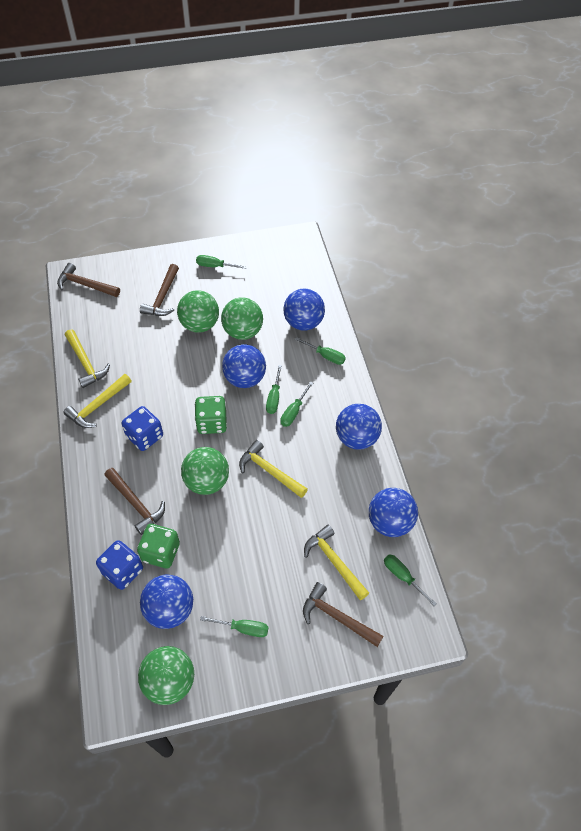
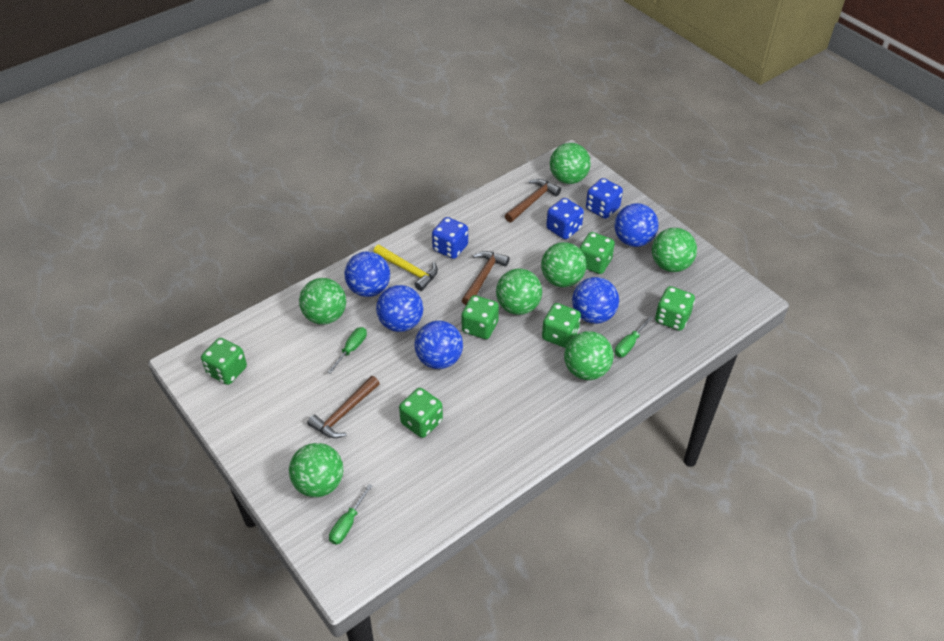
blue dice: [96,540,143,590] [122,406,163,451] = 2 -> [432,217,468,259] [546,198,584,239] [586,178,623,219] = 3
brown hammer: [57,263,120,297] [105,468,165,535] [140,264,179,316] [303,582,383,647] = 4 -> [307,376,380,438] [462,251,510,305] [505,179,561,222] = 3
green ball: [138,646,194,705] [177,290,219,333] [181,447,229,495] [221,297,263,340] = 4 -> [289,443,343,497] [299,278,346,325] [496,269,542,315] [541,242,586,288] [550,143,591,184] [564,331,613,380] [652,228,697,272] = 7
green dice: [137,524,180,568] [195,396,227,434] = 2 -> [201,338,247,385] [399,388,443,438] [461,295,499,339] [542,303,581,348] [579,232,615,274] [655,286,695,331] = 6
green screwdriver: [196,255,247,269] [200,616,269,637] [266,365,282,414] [280,381,313,427] [295,337,346,365] [384,554,437,606] = 6 -> [327,327,367,374] [329,484,373,545] [615,316,653,357] = 3
yellow hammer: [63,374,132,428] [65,329,110,388] [239,440,308,498] [304,525,369,601] = 4 -> [373,245,438,291] = 1

